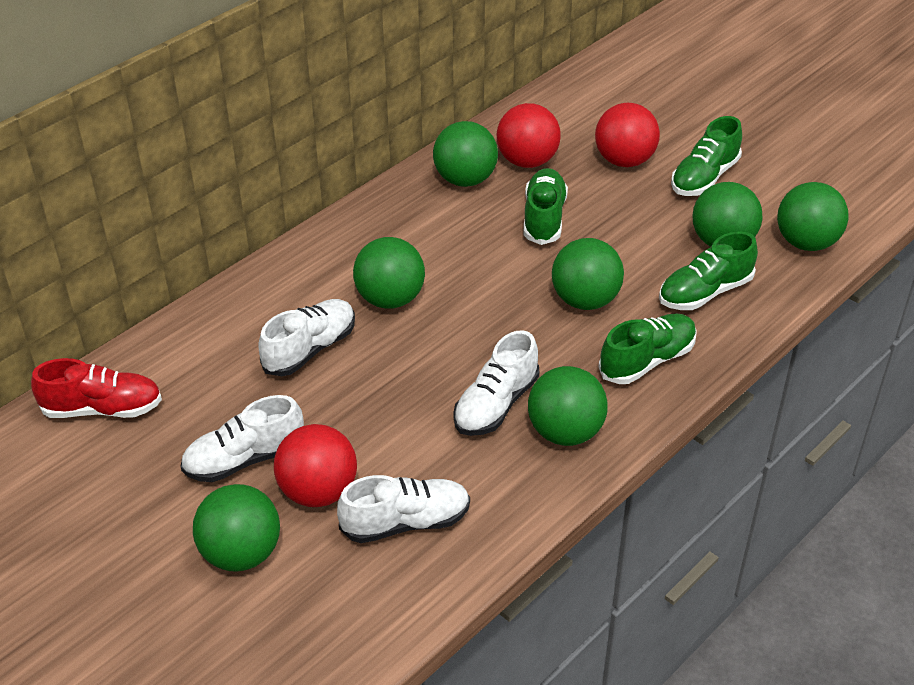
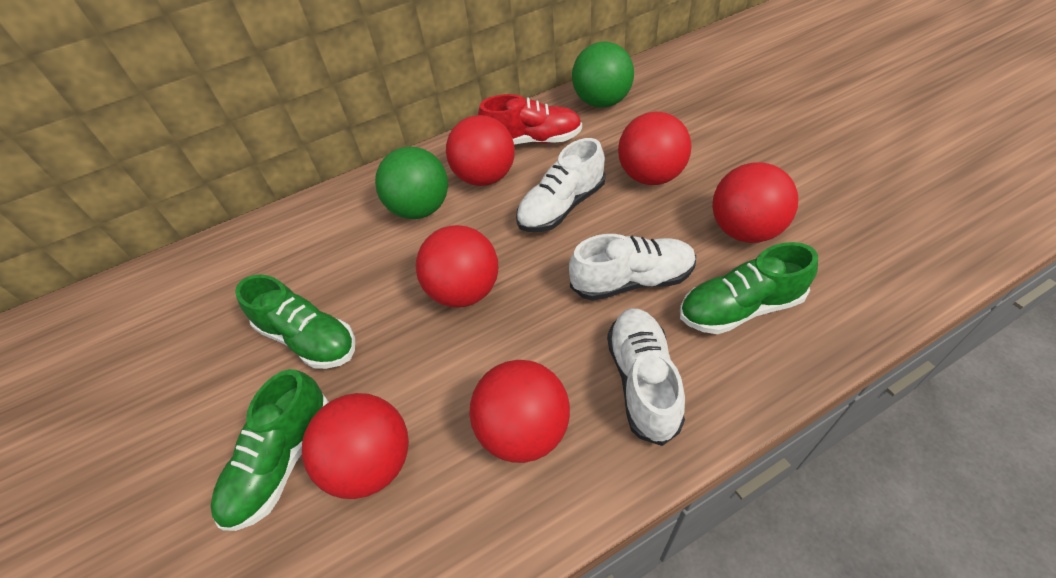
green ball: [193,484,280,572] [353,237,425,309] [433,121,498,187] [528,366,608,446] [552,238,624,310] [693,182,763,247] [777,182,849,251] = 7 -> [375,146,448,219] [572,42,634,108] = 2
green shoe: [524,168,568,245] [598,313,697,384] [659,231,758,310] [671,116,742,196] = 4 -> [210,369,329,531] [235,275,355,369] [680,242,818,334] = 3
red ball: [274,424,357,507] [497,103,561,168] [595,103,660,167] = 3 -> [302,393,409,499] [416,225,498,308] [446,115,515,186] [469,360,570,463] [618,112,692,185] [712,162,798,243] = 6
white shoe: [180,395,304,482] [258,299,355,376] [337,475,470,543] [453,330,539,436] = 4 -> [516,138,606,232] [569,234,696,301] [607,308,685,446] = 3

